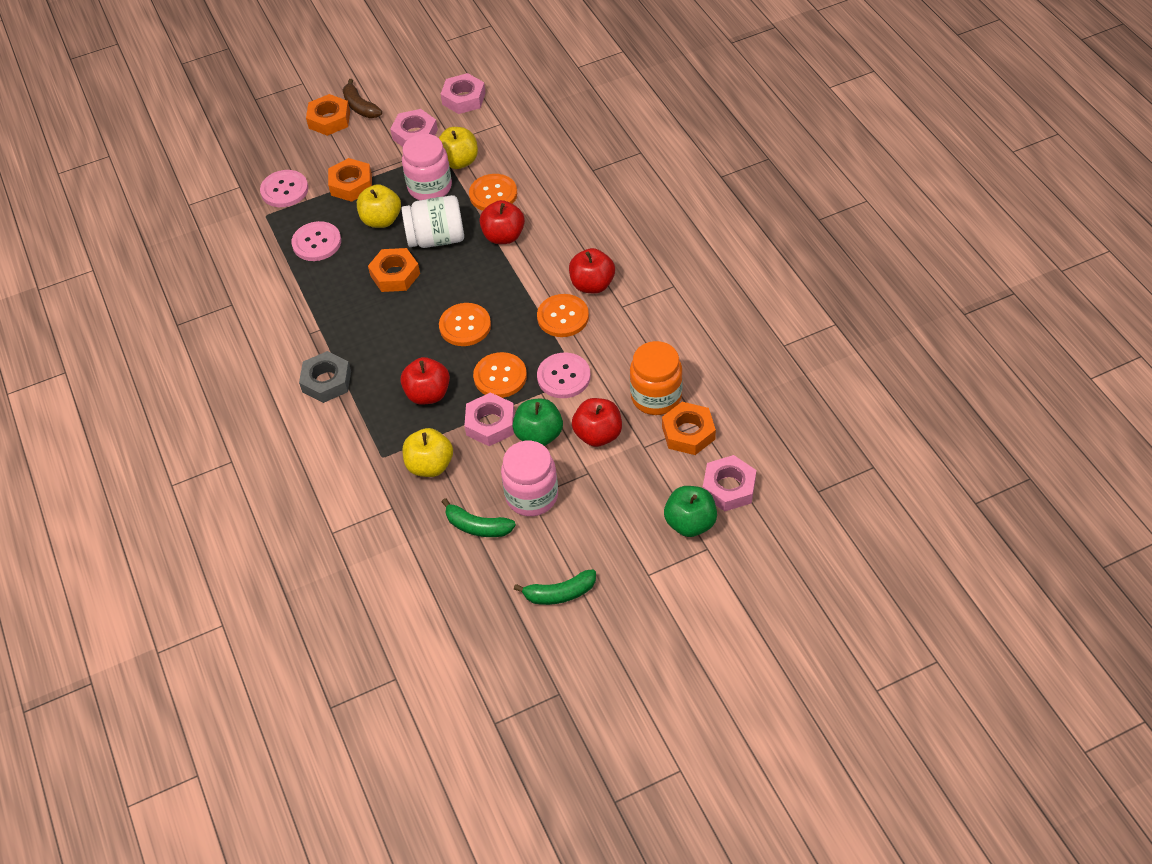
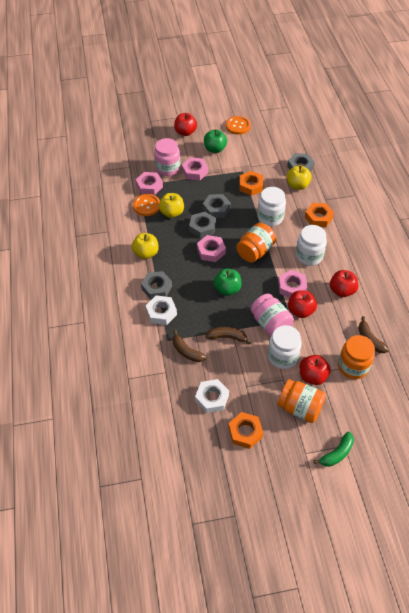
brown banana: [343,79,382,118] = 1 -> [173,330,206,362] [205,327,251,344] [358,316,389,353] = 3
green banana: [442,498,516,537] [514,569,596,605] = 2 -> [314,432,354,467] = 1
grey nut: [299,351,351,403] = 1 -> [141,271,172,299] [189,212,216,238] [203,194,231,218] [287,153,315,172] = 4
orange button: [439,303,491,346] [469,174,517,211] [473,352,527,398] [537,294,589,337] = 4 -> [133,194,160,216] [226,116,251,135] = 2
orange jar: [630,341,683,415] = 1 -> [236,223,276,263] [278,379,326,423] [338,335,375,379] = 3
orange nut: [306,94,350,136] [328,158,372,202] [368,248,420,292] [662,402,716,455] = 4 -> [228,412,263,449] [239,171,264,196] [305,203,334,227] = 3
pink button: [260,170,308,207] [291,221,341,261] [537,352,591,398] = 3 -> none = 0
white jar: [402,195,464,248] = 1 -> [257,187,286,226] [268,325,302,369] [296,225,327,266] = 3
white nut: none = 0 -> [146,295,177,325] [195,379,229,413] = 2

